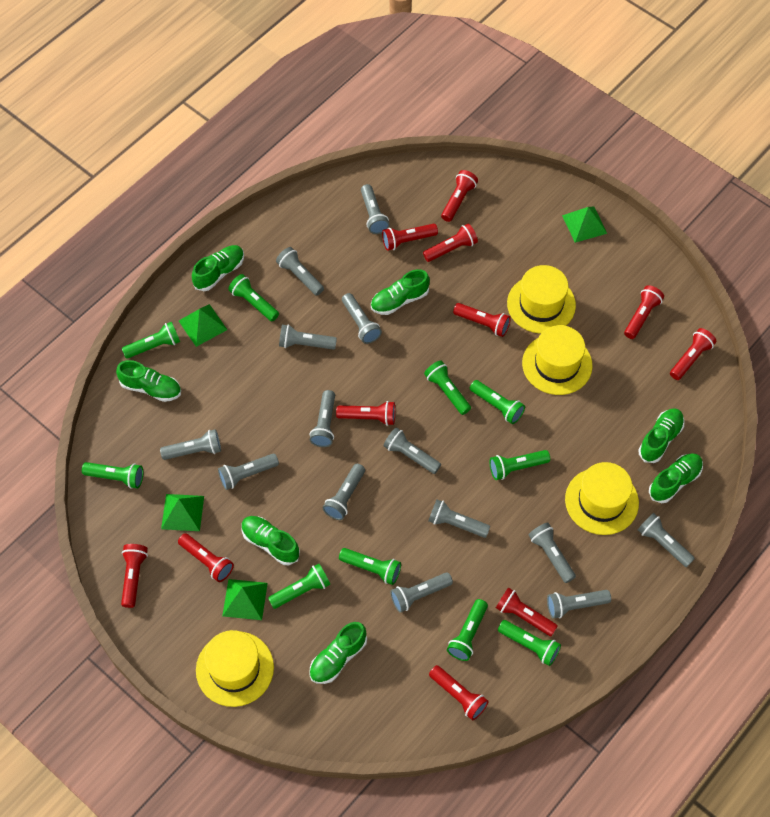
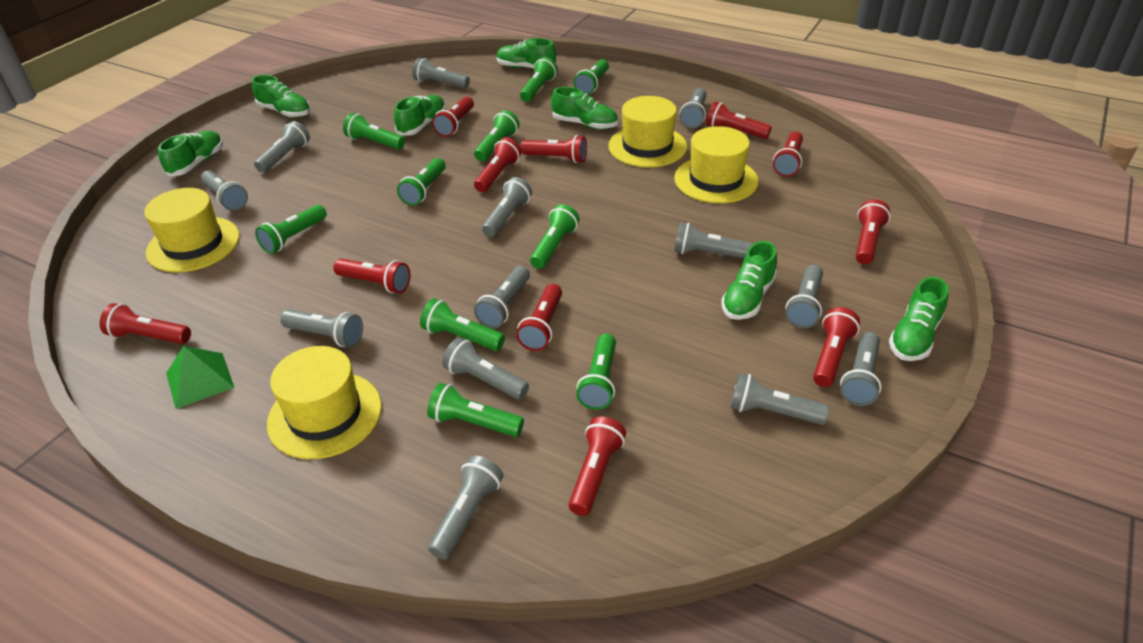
green pyramid: [161,494,204,531] [179,304,227,347] [222,579,268,620] [562,206,607,243] = 4 -> [166,346,234,409] = 1
grey flashlight: [160,429,221,460] [218,454,279,490] [276,247,324,296] [279,324,337,350] [310,390,335,447] [323,464,365,520] [342,293,382,344] [361,184,389,234] [383,427,441,474] [390,572,453,613] [428,499,490,538] [528,523,576,583] [547,590,611,619] [638,513,695,567] = 14 -> [201,170,248,211] [254,121,310,173] [280,309,363,347] [412,58,470,88] [428,456,504,560] [442,338,529,400] [474,266,530,328] [482,177,532,237] [674,222,753,259] [680,88,707,128] [730,373,829,425] [785,265,823,328] [840,332,881,406] = 13

